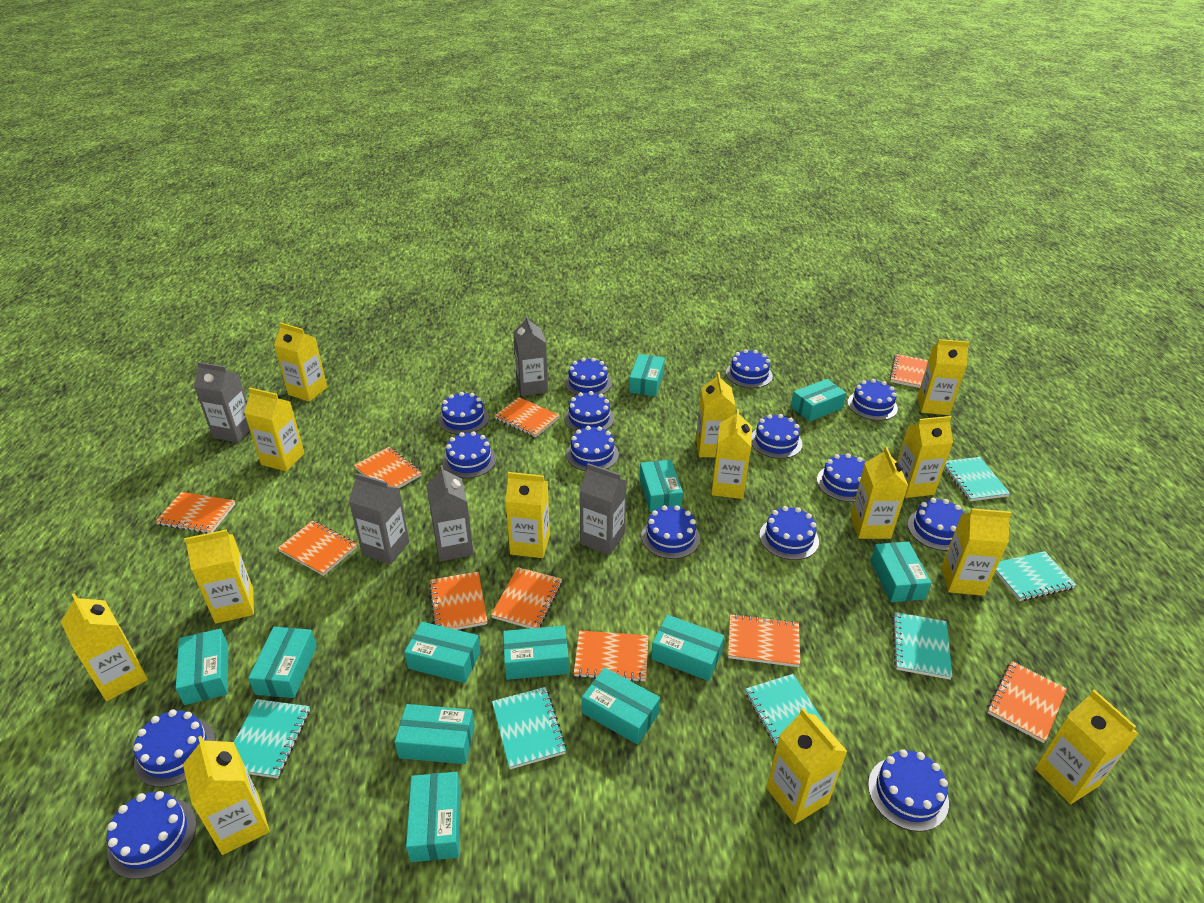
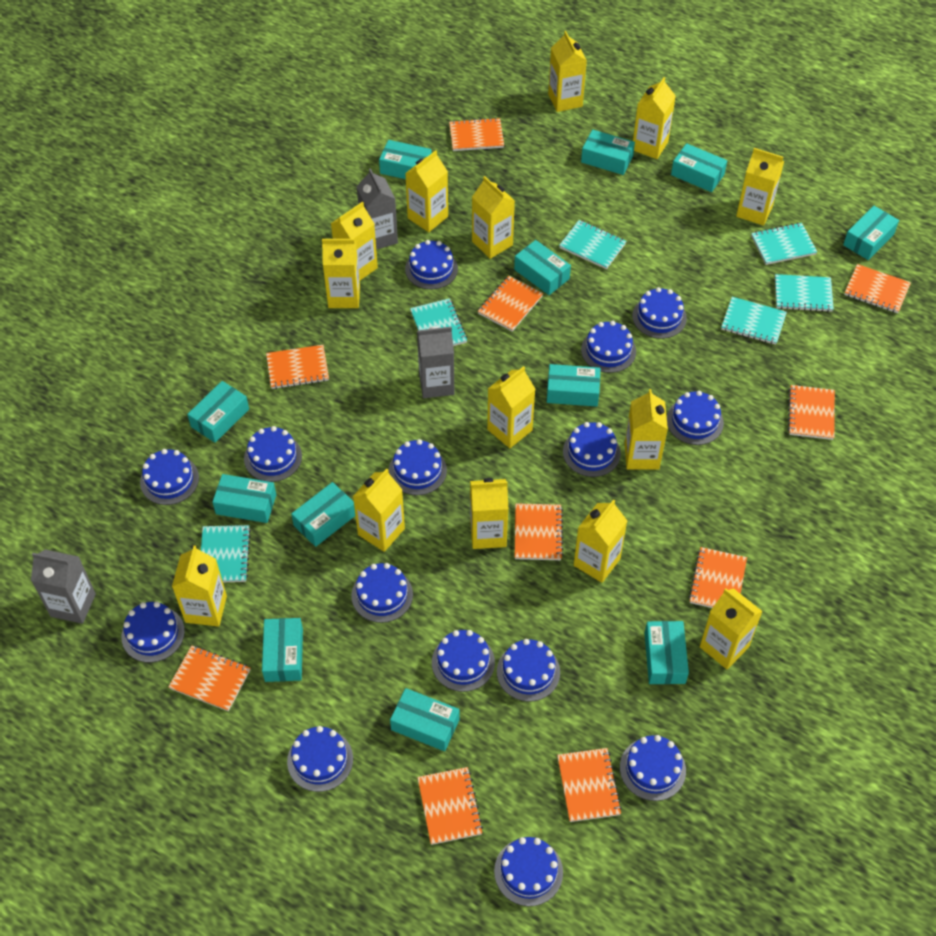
grey carton: [194,362,250,443] [349,473,409,564] [426,465,474,562] [513,315,548,396] [579,463,627,555] = 5 -> [31,549,96,624] [356,168,398,250] [417,326,454,398] = 3

